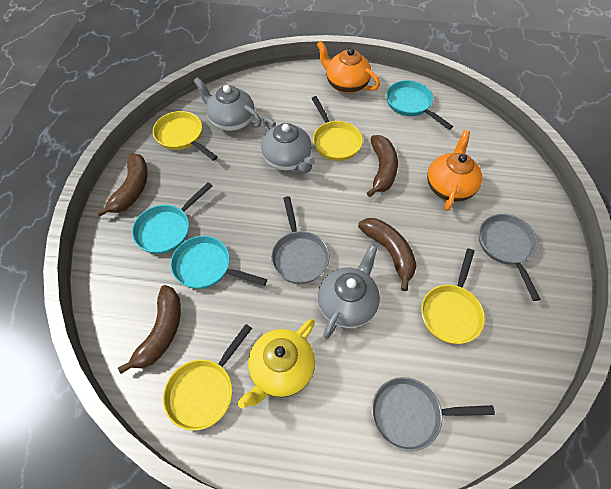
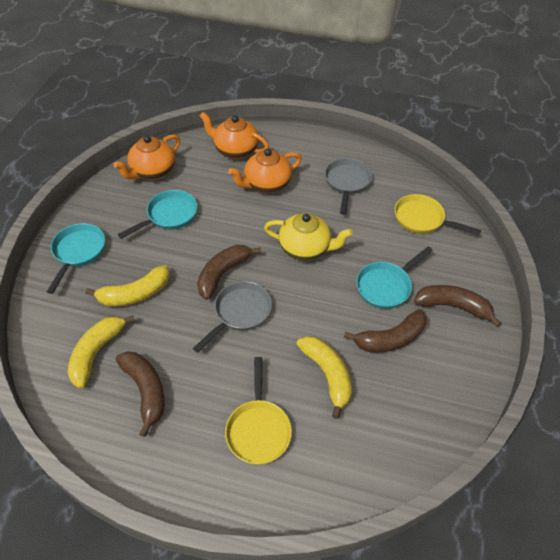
grey pan: [271,196,330,284] [372,377,495,451] [479,214,541,301] = 3 -> [193,281,272,353] [325,158,372,215] = 2
grey teapot: [194,77,262,131] [261,117,315,173] [317,244,380,339] = 3 -> none = 0
orange teapot: [316,41,380,93] [427,130,482,211] = 2 -> [113,134,180,180] [200,112,269,159] [228,149,302,193] = 3
yellow banana: none = 0 -> [67,315,135,389] [85,265,170,307] [297,336,352,419] = 3
yellow pan: [153,111,218,161] [163,324,252,431] [311,96,363,161] [421,249,485,344] = 4 -> [225,357,292,465] [395,194,481,235] = 2

